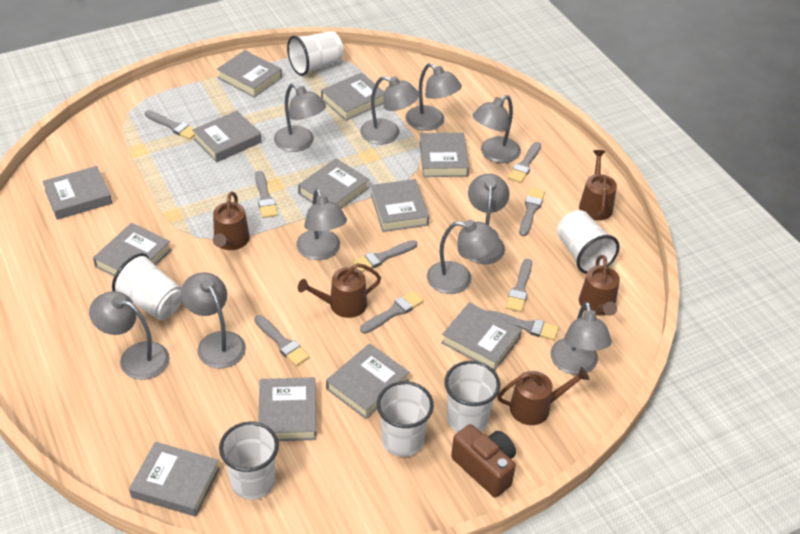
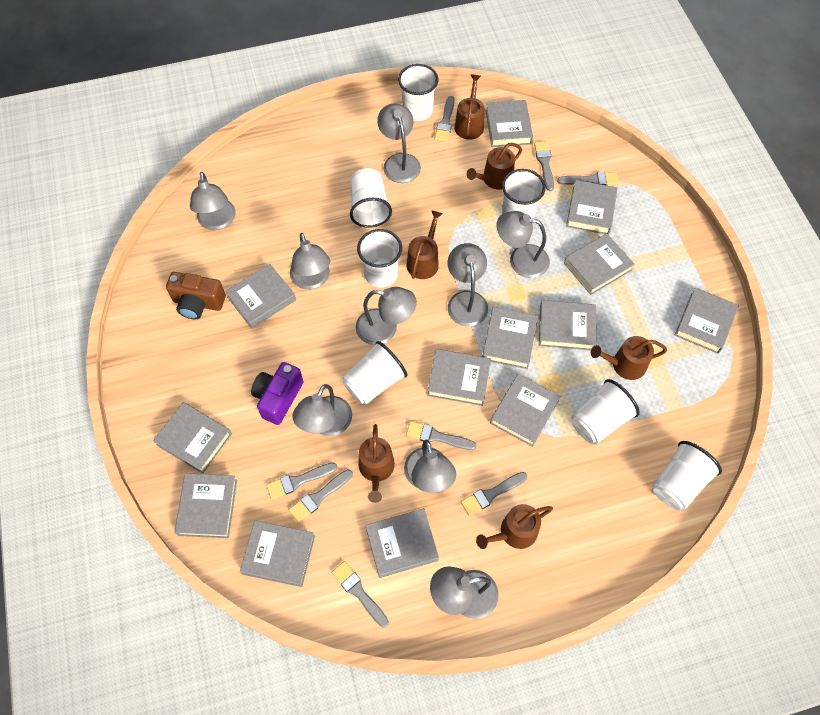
brown watering can: [213,192,250,250] [298,263,381,318] [497,367,589,425] [579,150,617,221] [579,255,620,316] = 5 -> [358,424,395,503] [407,211,442,279] [454,75,484,140] [467,143,522,190] [476,504,553,549] [591,336,667,380] = 6
grey book: [42,166,112,220] [93,223,171,276] [129,442,220,517] [192,111,262,162] [217,50,282,98] [258,377,316,441] [298,158,369,209] [321,72,384,121] [326,343,409,419] [371,179,429,232] [419,133,469,177] [441,302,522,371] = 12 -> [153,402,232,474] [175,473,237,538] [225,264,296,329] [240,521,315,587] [365,508,439,578] [427,349,491,406] [482,307,538,369] [485,100,533,147] [490,374,560,447] [539,300,596,350] [564,233,635,295] [566,180,617,235] [674,288,739,354] = 13
grey brush: [145,110,195,140] [254,315,310,366] [255,171,278,218] [352,240,417,272] [360,291,424,334] [488,310,559,340] [506,258,532,312] [508,142,541,183] [519,188,545,236] = 9 -> [266,463,338,499] [289,469,353,522] [331,561,389,627] [406,421,476,450] [435,96,455,142] [461,472,527,516] [534,141,554,191] [557,172,619,185] = 8
grey lamp: [89,291,170,380] [181,272,246,369] [274,83,326,152] [296,189,347,260] [360,76,420,145] [406,63,462,131] [427,220,499,294] [468,174,510,264] [472,95,521,163] [551,302,612,375] = 10 -> [190,172,236,230] [290,233,330,289] [292,384,352,436] [356,287,417,345] [377,103,421,183] [404,439,456,493] [430,567,499,619] [448,243,488,326] [496,211,550,278] = 9
purple camera: none = 0 -> [251,362,304,425] = 1
white cup: [112,253,182,320] [219,421,279,500] [287,31,343,76] [377,381,434,457] [444,361,500,432] [557,210,620,274] = 6 -> [342,341,407,405] [350,168,392,228] [357,229,402,288] [398,64,439,121] [502,169,546,219] [571,379,640,444] [652,441,722,511] = 7

